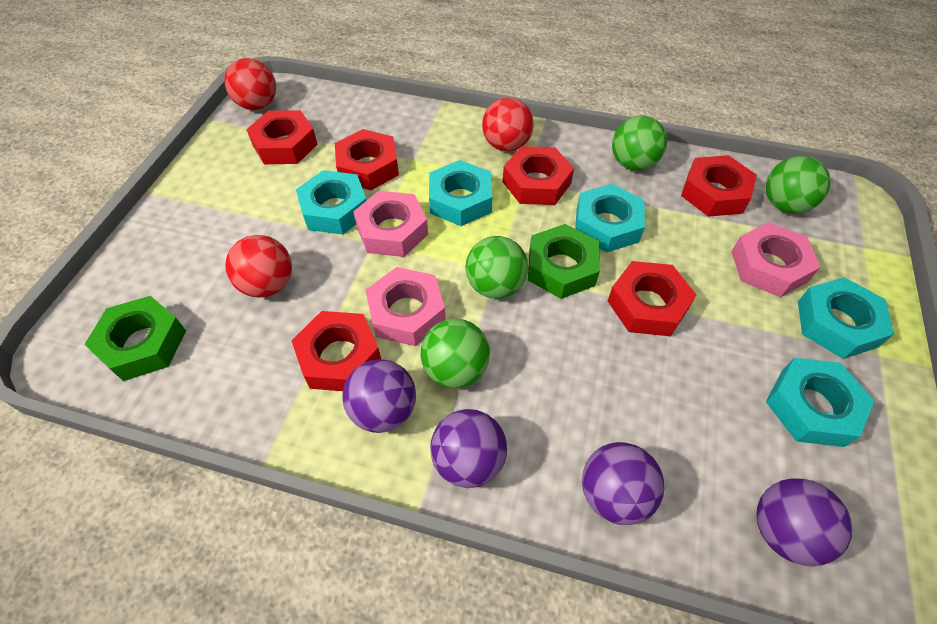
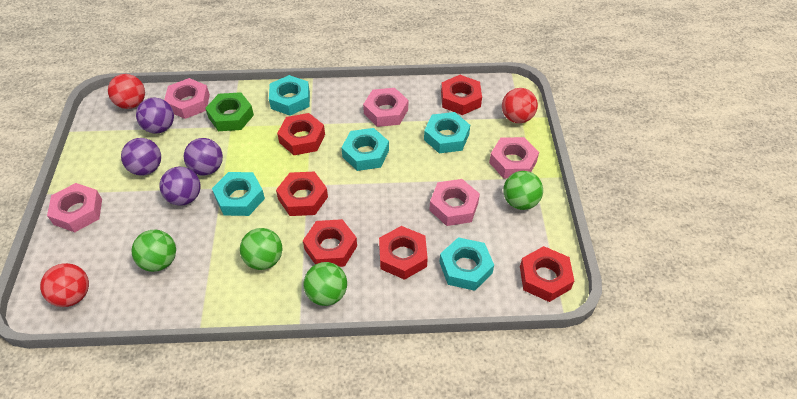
green nut: [84,296,186,381] [528,224,600,299] = 2 -> [205,92,254,131] = 1
pink nut: [353,191,428,257] [365,267,446,346] [731,222,820,297] = 3 -> [47,183,102,232] [164,78,210,119] [363,88,408,127] [429,179,480,226] [489,137,539,179] = 5

